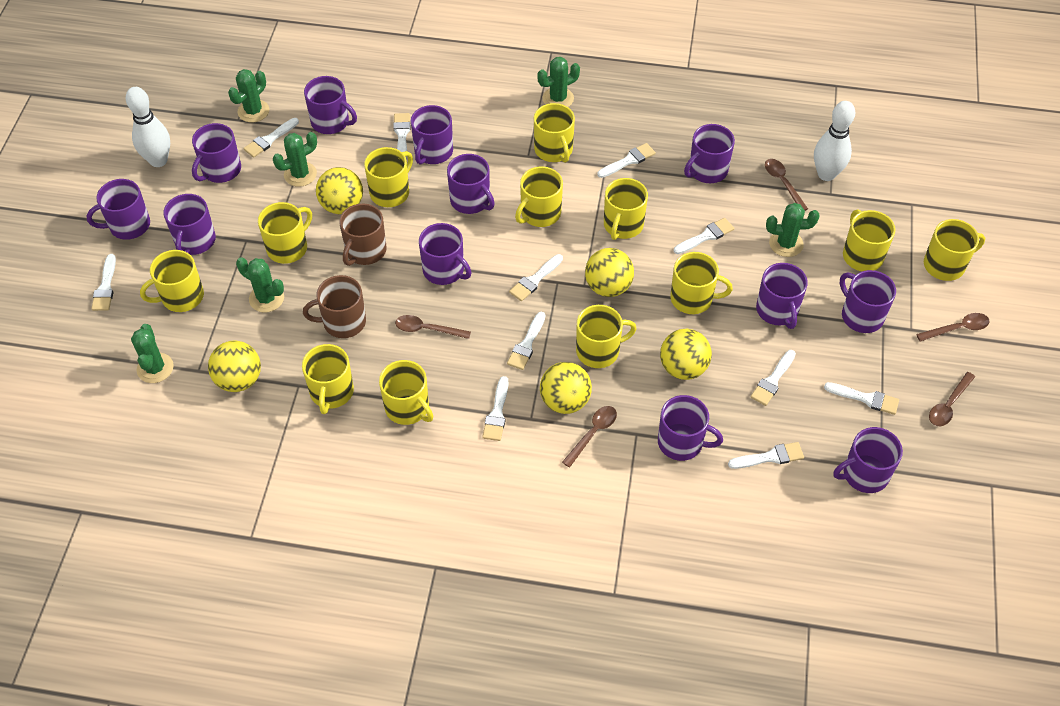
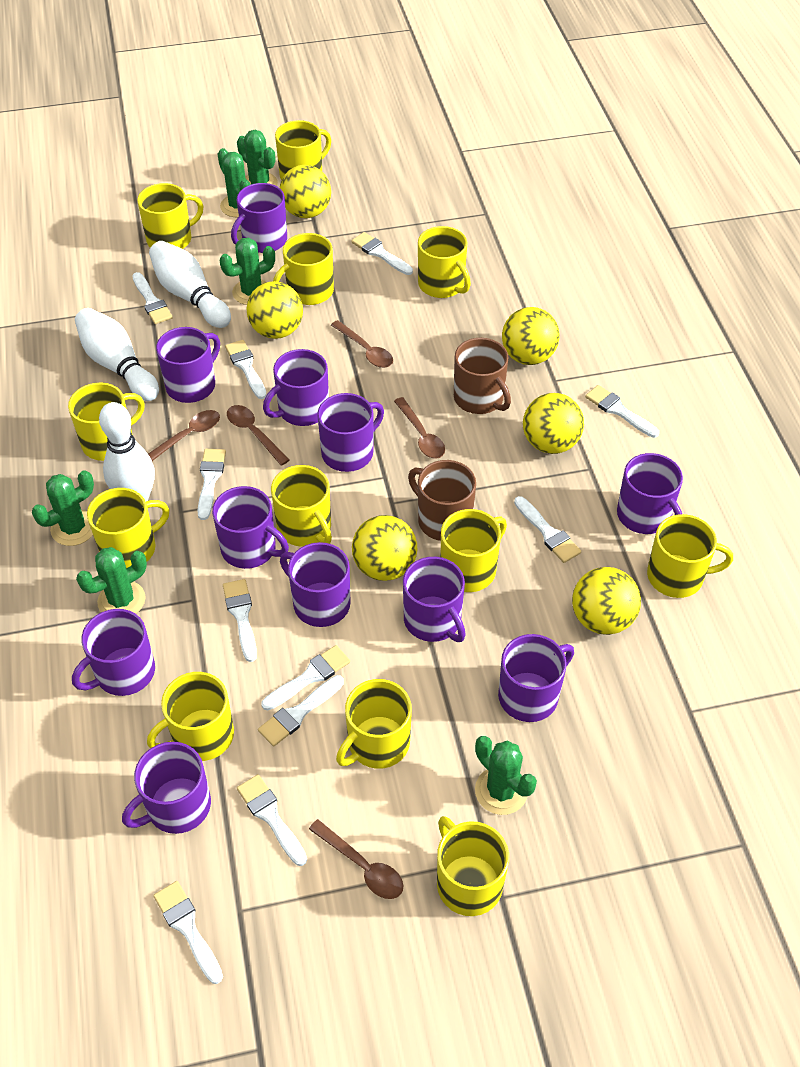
purple mug: [86,179,150,240] [164,194,216,255] [192,123,241,183] [304,76,357,134] [411,105,453,165] [419,223,471,285] [447,154,495,214] [658,395,723,461] [684,124,735,183] [756,263,808,329] [833,427,903,493] [840,270,896,333] = 12 -> [72,609,155,696] [122,742,211,834] [156,327,220,403] [212,486,289,569] [231,183,287,253] [263,349,329,426] [280,542,351,627] [317,393,384,472] [403,557,466,642] [498,634,574,722] [617,453,683,534] = 11
white bowling pin: [126,87,170,167] [814,101,855,181] = 2 -> [75,308,159,401] [99,402,155,502] [149,241,231,328] = 3
yellow ball: [208,341,261,392] [316,167,363,214] [540,362,592,414] [585,248,634,297] [660,329,712,380] = 5 -> [247,281,303,339] [280,165,331,218] [352,515,418,581] [502,307,560,365] [523,393,584,454] [572,567,641,635] = 6

